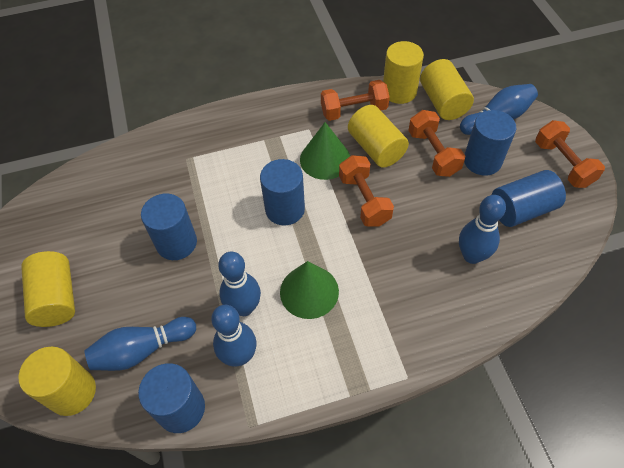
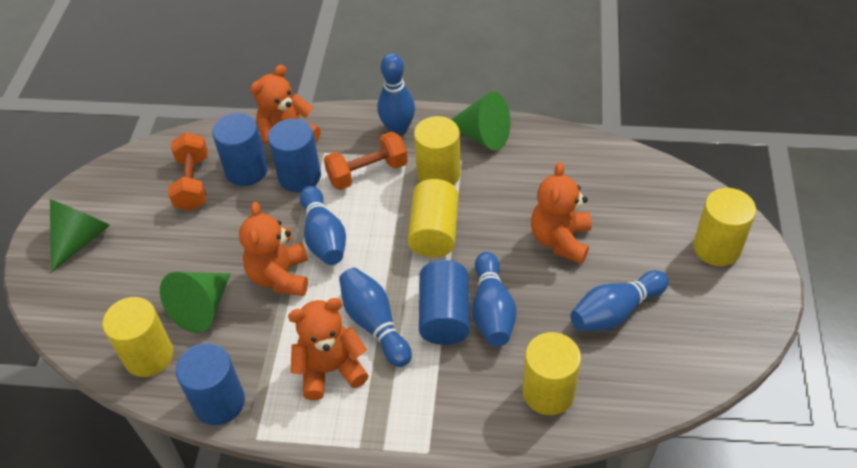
blue cylinder: [138,363,205,433] [141,194,197,260] [260,159,305,225] [464,110,516,176] [492,170,566,227] = 5 -> [176,343,245,425] [212,113,268,186] [268,119,321,192] [419,260,470,345] = 4
green cone: [280,261,339,319] [300,122,350,180] = 2 -> [50,199,110,273] [160,272,231,333] [451,91,511,151] = 3
orange dumbbell: [321,80,390,121] [339,155,394,227] [408,110,465,177] [535,120,605,188] = 4 -> [168,132,208,211] [324,131,408,190] = 2
orange teddy bear: none = 0 -> [239,202,308,296] [250,65,321,147] [288,298,369,400] [531,162,592,264] = 4

